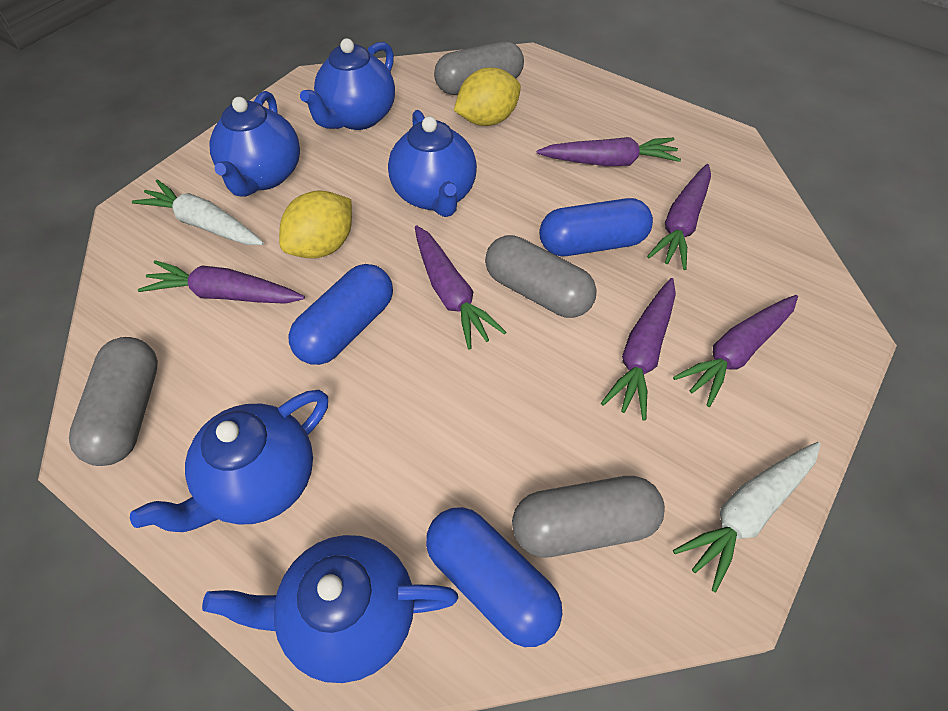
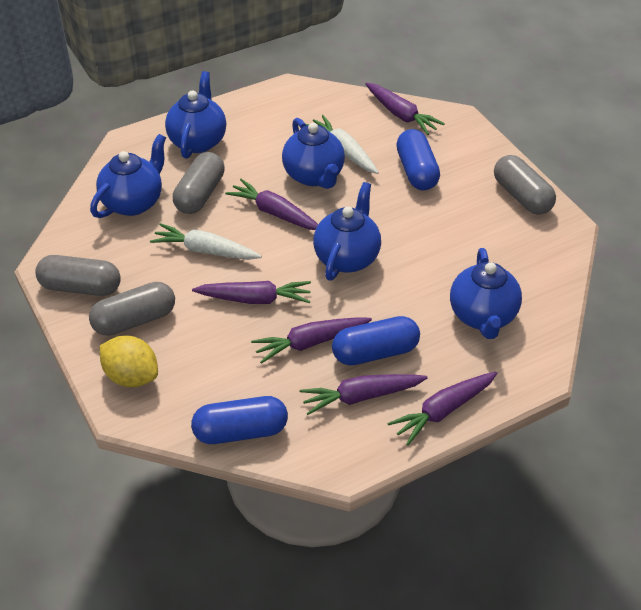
yellow lemon: [279,190,352,258] [454,67,521,126] = 2 -> [100,335,158,387] = 1

